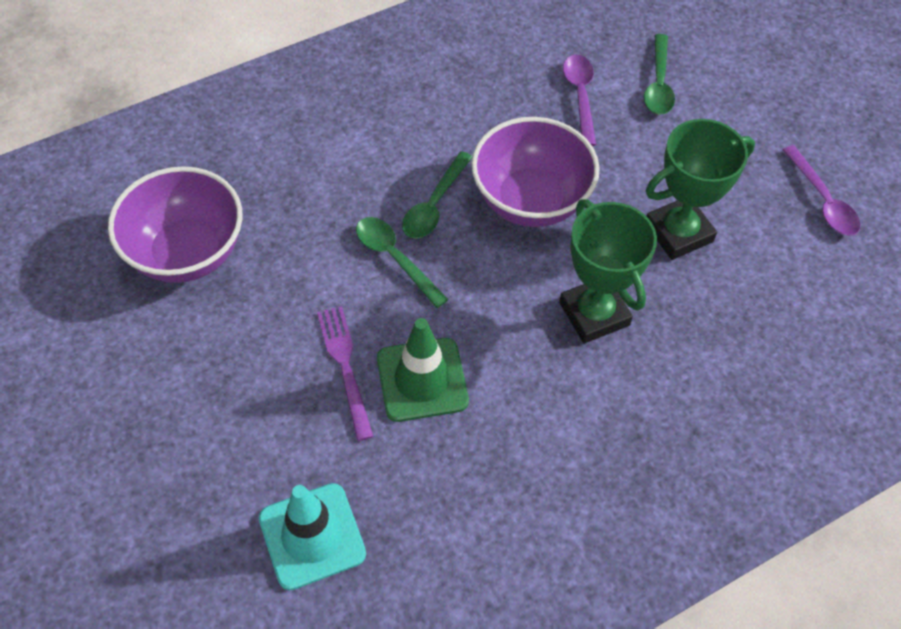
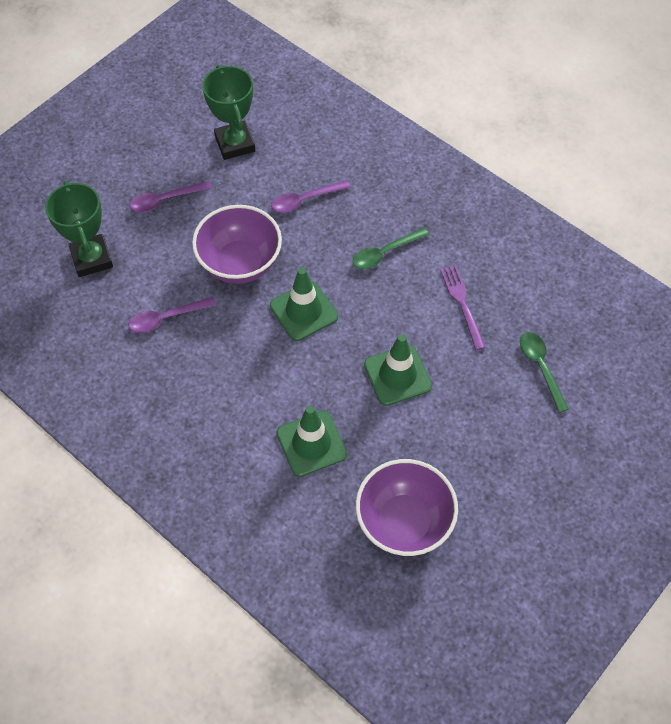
green spoon: [356,217,449,308] [402,151,472,239] [644,34,675,114] = 3 -> [353,228,429,269] [520,332,569,413] = 2
green traffic cone: [377,318,469,422] = 1 -> [270,268,338,341] [277,406,347,477] [364,334,432,406] = 3
purple spoon: [563,55,596,146] [783,145,860,236] = 2 -> [129,297,216,333] [130,181,212,212] [271,180,351,213] = 3
turquoise traffic cone: [259,483,366,590] = 1 -> none = 0

